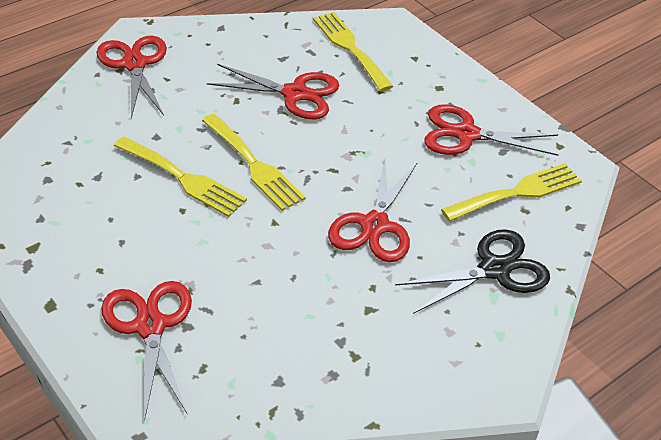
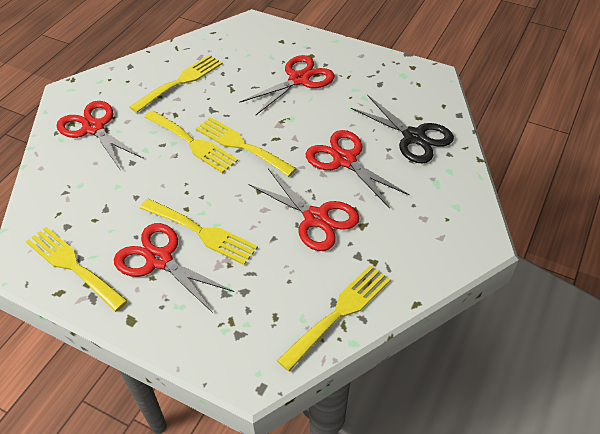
yellow fork: [114,136,247,217] [202,114,306,211] [313,12,394,91] [441,163,582,221] = 4 -> [26,227,128,312] [130,55,223,113] [140,199,258,265] [144,110,238,173] [195,117,297,177] [277,265,391,372] = 6

